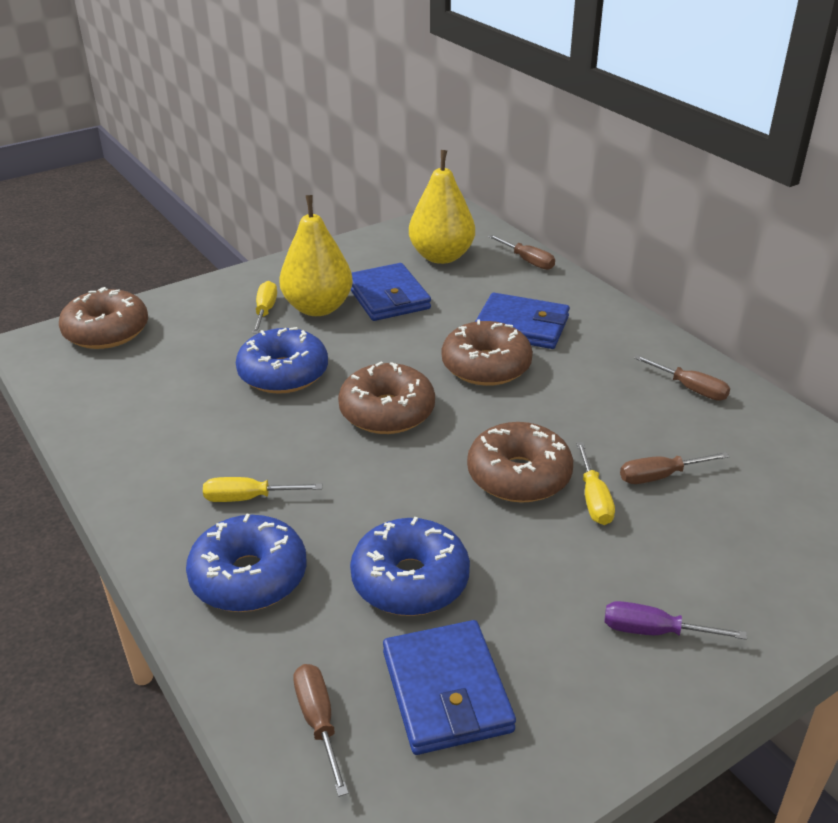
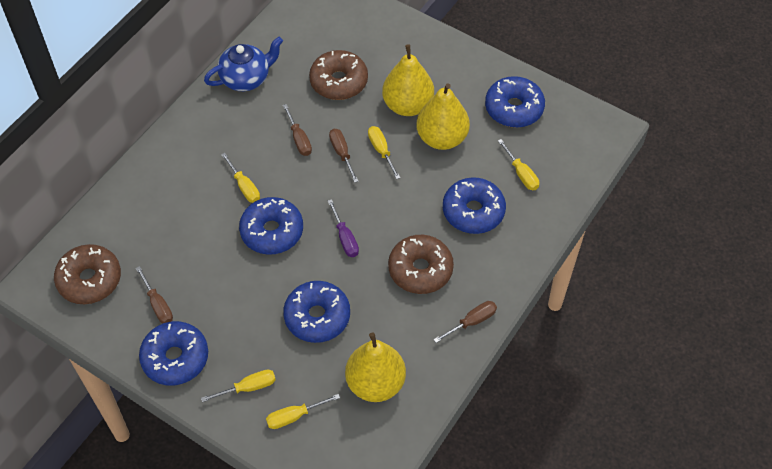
blue donut: [186,514,307,612] [236,327,328,394] [350,517,470,616] = 3 -> [139,321,208,385] [239,197,303,255] [283,281,350,343] [443,177,506,234] [485,76,545,128] = 5
blue teapot: none = 0 -> [204,37,283,91] = 1
blue wallet: [351,263,431,321] [383,620,516,755] [475,293,570,349] = 3 -> none = 0
brown donut: [59,287,148,349] [338,361,435,434] [442,320,533,386] [467,422,573,503] = 4 -> [54,244,121,304] [309,50,368,100] [388,235,454,294] = 3
yellow pear: [279,195,353,316] [409,150,475,264] = 2 -> [345,333,406,402] [382,44,434,116] [416,83,470,150] = 3
yellow screwdriver: [203,477,322,502] [252,281,277,334] [576,442,615,525] = 3 -> [201,370,276,402] [221,153,260,203] [266,394,340,429] [368,126,400,179] [498,139,539,190] = 5

